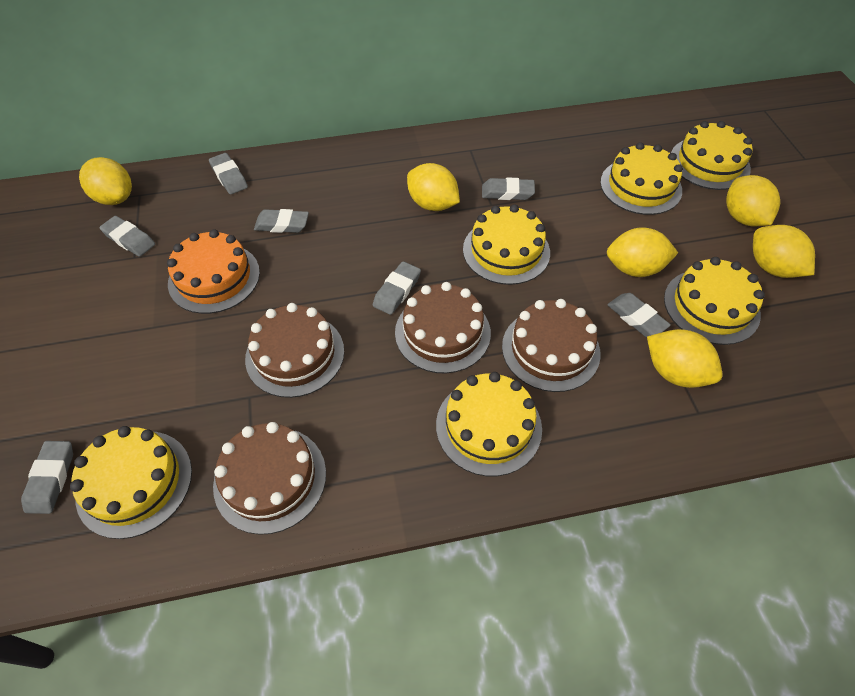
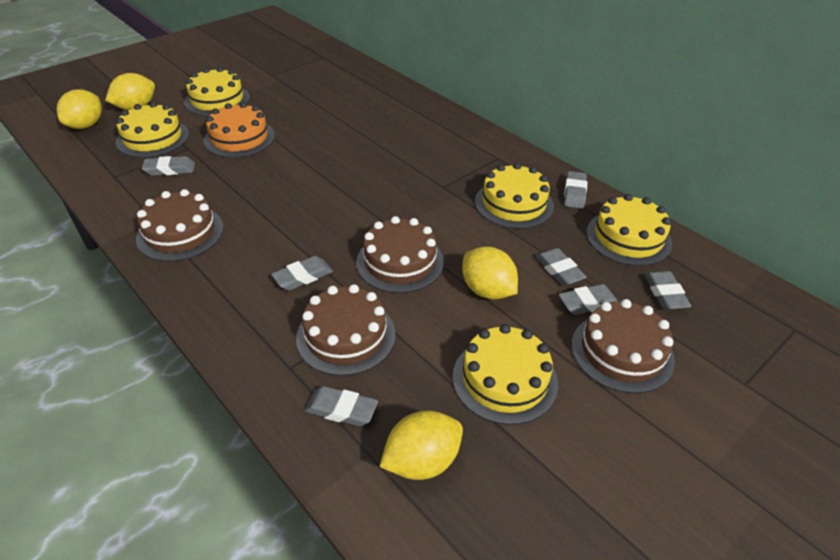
yellow cake: [70,426,192,539] [436,372,542,476] [463,204,550,285] [600,142,683,215] [664,257,765,345] [671,121,753,190] = 6 -> [116,102,189,158] [184,67,250,116] [453,324,558,425] [475,163,554,229] [586,194,672,266] = 5
yellow lemon: [79,157,132,205] [407,163,460,211] [607,227,678,277] [647,329,723,388] [726,175,780,226] [753,225,815,278] = 6 -> [57,89,102,129] [105,73,155,110] [380,410,463,480] [462,247,518,300] = 4

